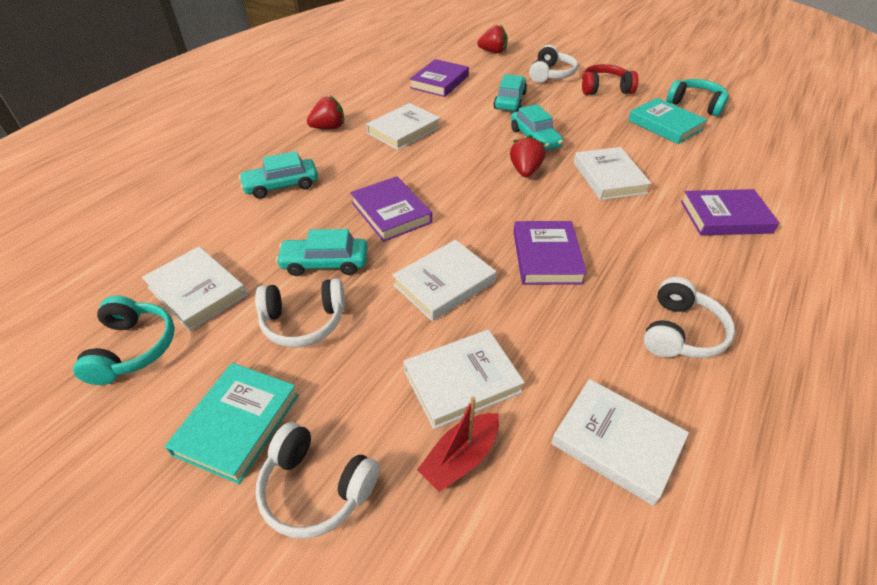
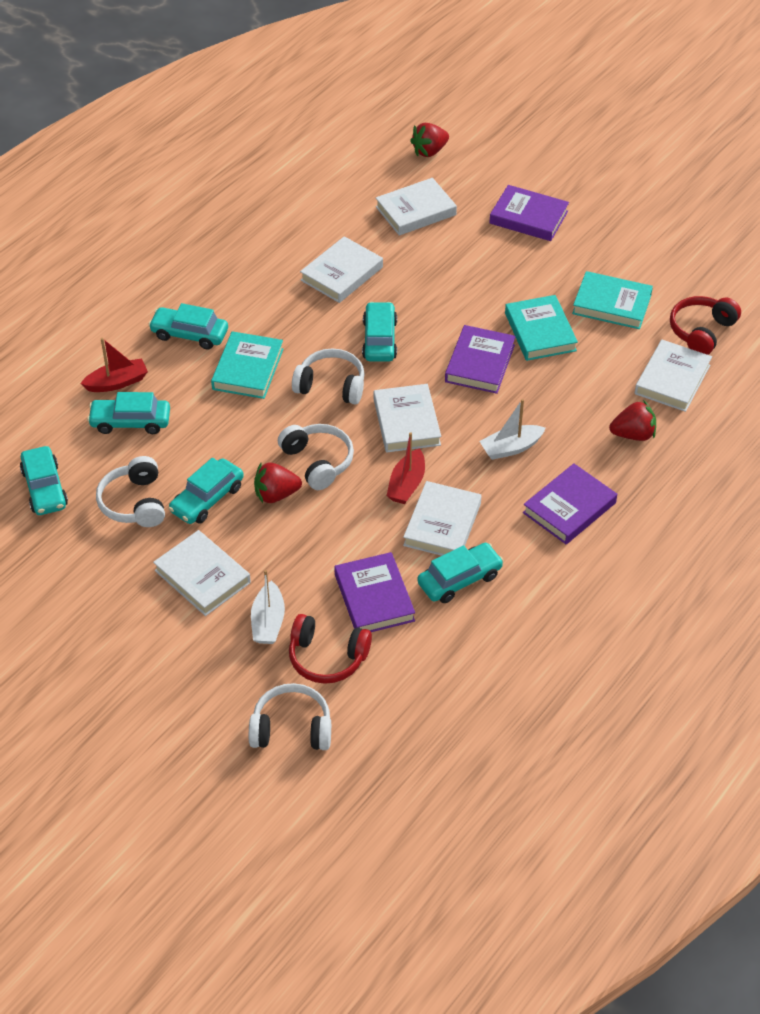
red boat: [417,397,499,492] = 1 -> [80,338,148,392] [387,432,425,504] = 2
red headphones: [582,64,638,95] = 1 -> [289,614,372,684] [670,296,741,355] = 2
turquoise book: [164,363,299,484] [628,98,708,144] = 2 -> [211,331,284,399] [505,295,578,361] [572,271,653,329] = 3
turquoise car: [239,151,318,199] [276,229,368,276] [493,74,527,112] [511,104,563,151] = 4 -> [20,446,68,515] [87,392,170,434] [148,303,228,350] [168,458,244,524] [362,302,397,362] [417,543,504,603] = 6
turquoise headphones: [73,296,175,385] [667,79,729,116] = 2 -> none = 0
white boat: none = 0 -> [251,570,285,644] [479,399,546,460] = 2

